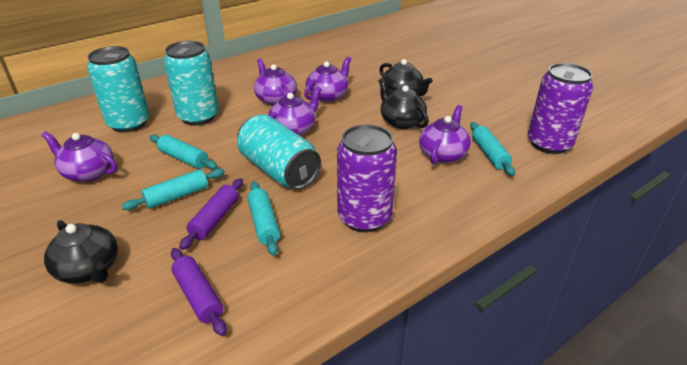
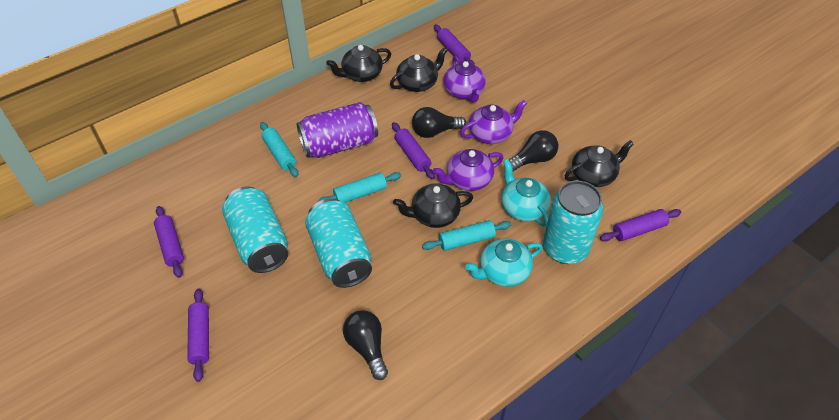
black light bulb: none = 0 -> [343,310,388,380] [412,107,466,138] [509,130,558,172] = 3
black teapot: [44,220,118,283] [379,59,433,96] [379,78,429,129] = 3 -> [326,45,391,82] [390,47,448,92] [393,183,473,228] [565,140,634,187] = 4
purple can: [337,124,397,232] [528,63,593,154] = 2 -> [296,102,378,158] = 1
purple rolling pin: [171,248,226,336] [179,178,243,250] = 2 -> [154,206,184,278] [187,289,209,382] [392,122,435,179] [434,25,475,65] [600,209,681,241] = 5
purple teapot: [42,131,117,182] [254,58,297,105] [268,87,322,136] [304,57,351,102] [419,105,471,164] = 5 -> [433,149,504,191] [444,56,486,102] [460,100,527,144] = 3
turquoise rolling pin: [122,168,225,210] [150,135,218,169] [247,181,280,256] [470,122,515,176] = 4 -> [260,122,298,177] [317,172,401,203] [422,220,511,251] = 3
turquoise teapot: none = 0 -> [465,238,543,287] [502,159,551,227] = 2

